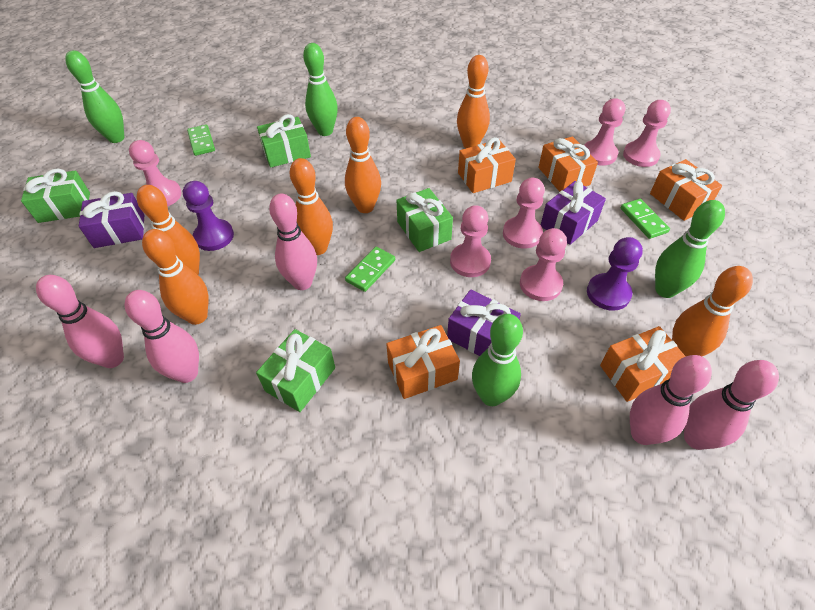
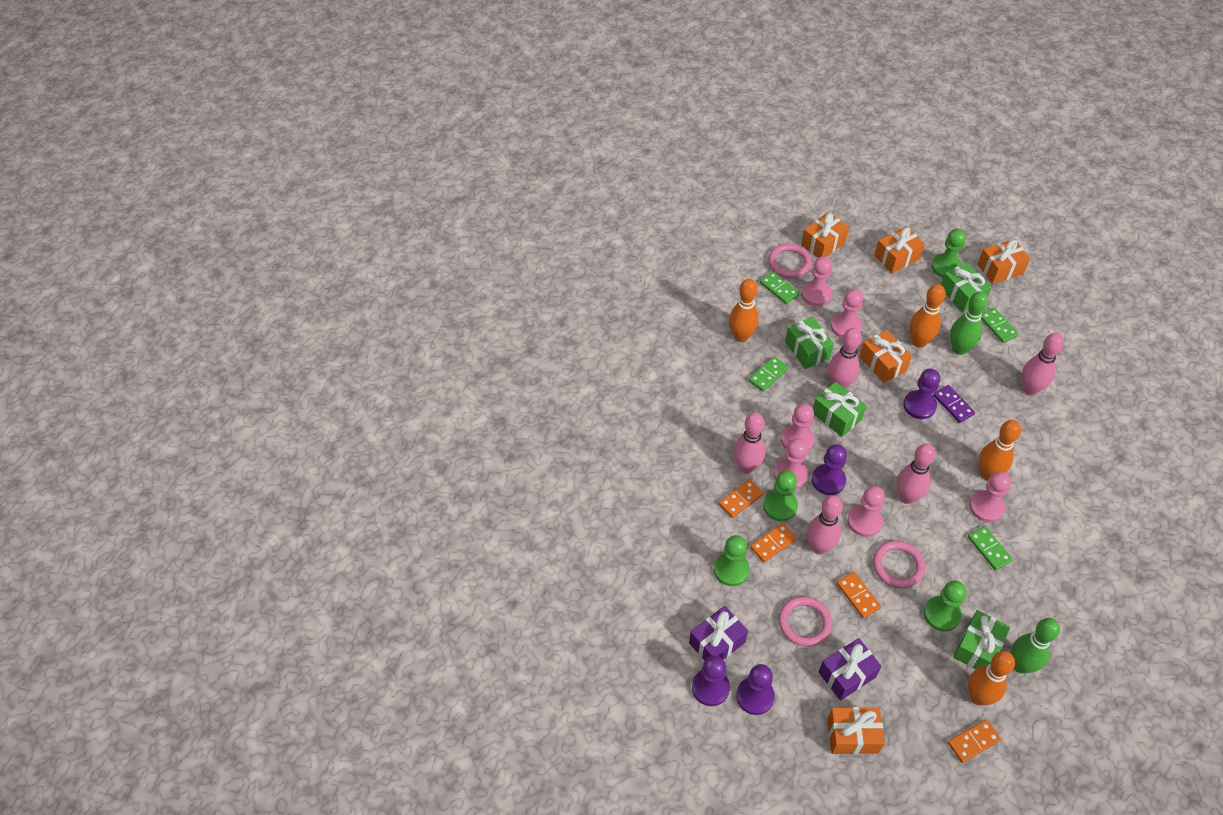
green bowling pin: [65,50,124,143] [303,43,338,136] [472,314,523,406] [655,200,725,298] = 4 -> [950,291,988,355] [1011,618,1060,673] = 2
green domino: [187,124,215,156] [345,247,395,292] [620,199,670,239] = 3 -> [749,356,789,392] [760,271,799,304] [968,526,1013,570] [981,308,1018,343] = 4
green pawn: none = 0 -> [714,535,750,586] [763,470,798,521] [924,580,966,631] [931,229,966,278] = 4
orange bowling pin: [137,185,200,275] [142,229,209,325] [290,158,333,255] [345,117,381,213] [457,55,490,148] [672,266,753,356] = 6 -> [729,279,759,342] [910,284,946,348] [967,651,1015,705] [979,420,1021,481] = 4
orange domino: none = 0 -> [719,479,764,518] [750,523,797,562] [836,572,881,618] [948,719,1001,763] = 4
pink ring: none = 0 -> [768,244,812,278] [779,596,832,647] [873,541,925,588] = 3
purple domino: none = 0 -> [933,385,975,423] = 1
purple gift: [79,191,144,248] [447,289,521,356] [541,181,606,245] = 3 -> [689,606,748,661] [819,638,882,701] = 2
purple pawn: [183,181,234,251] [587,237,643,311] = 2 -> [692,655,730,706] [736,664,775,715] [812,444,847,495] [903,369,940,419] = 4

